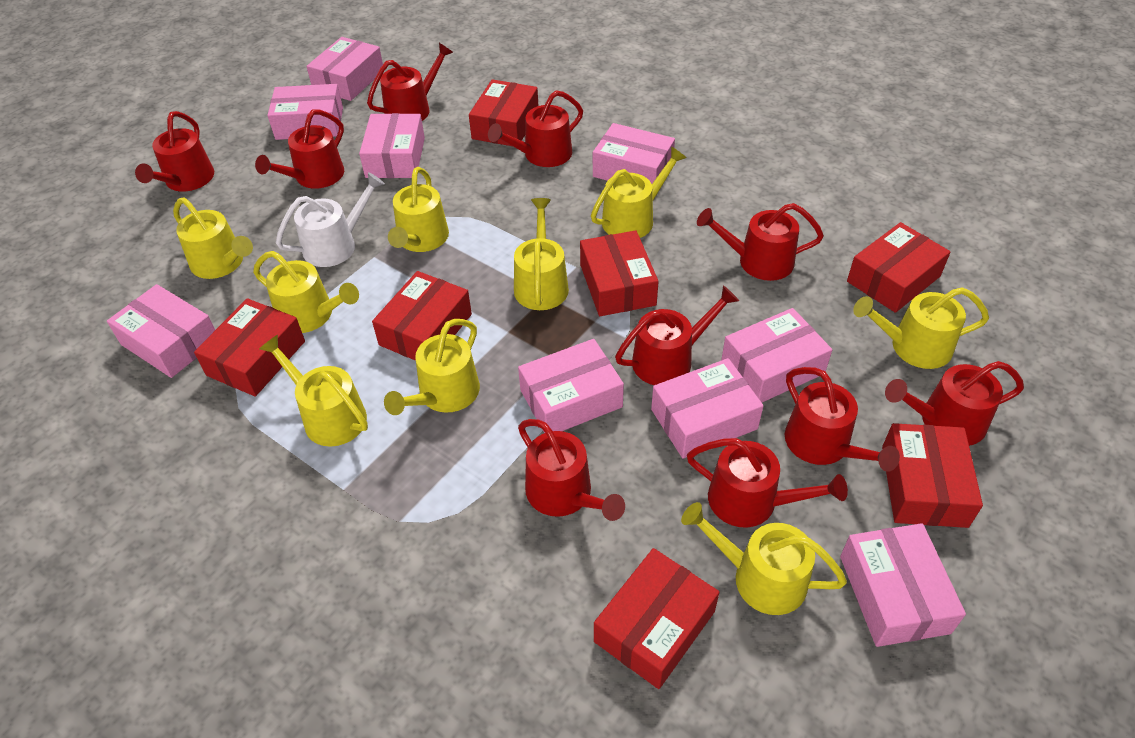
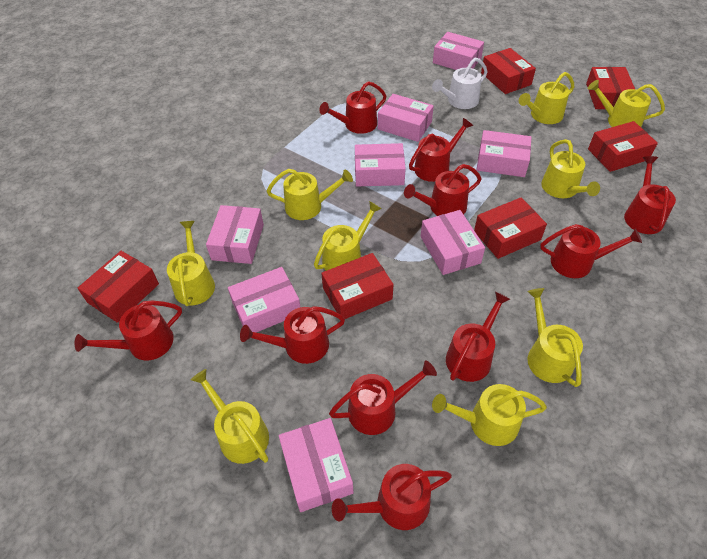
pink box: [107,284,215,378] [267,84,343,140] [306,37,383,101] [359,113,425,178] [518,339,624,433] [593,123,675,184] [651,358,763,459] [721,308,832,402] [840,523,966,647] = 9 -> [206,205,264,264] [228,267,300,332] [279,418,354,512] [355,143,406,186] [378,94,434,142] [421,210,485,275] [433,32,484,70] [477,130,532,177] = 8
red box: [194,298,305,396] [372,271,472,361] [469,79,538,146] [580,230,659,316] [594,548,720,689] [847,222,951,313] [882,423,983,528] = 7 -> [78,251,159,323] [321,253,394,319] [474,197,547,259] [481,48,536,94] [586,67,635,109] [588,121,658,172] = 6

